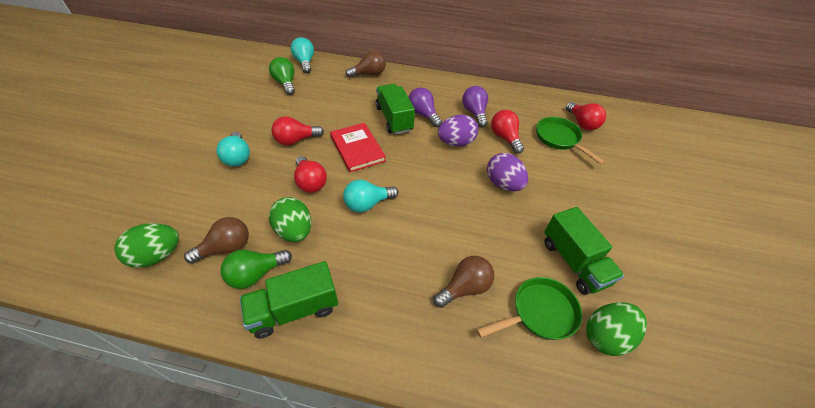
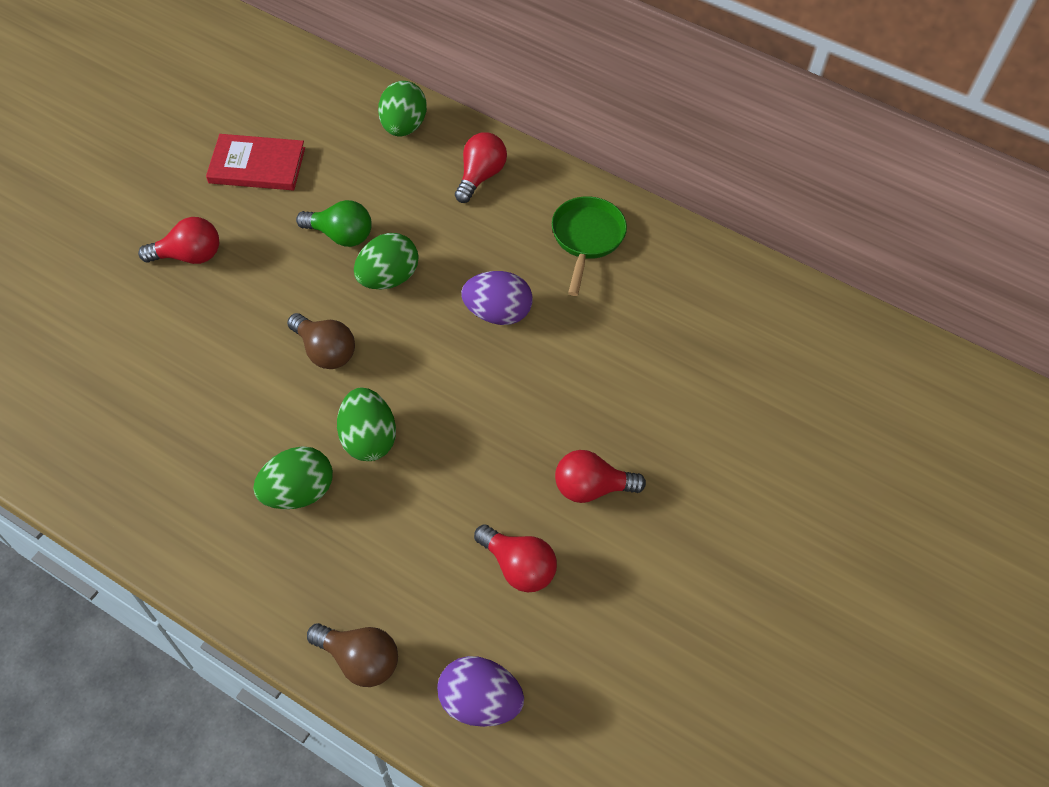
brown light bulb: [184,217,249,264] [346,51,386,78] [433,256,494,308] = 3 -> [287,313,355,369] [307,623,398,687] = 2
green egg: [114,223,179,268] [269,197,311,242] [586,302,647,356] = 3 -> [253,446,333,509] [337,388,396,461] [354,233,419,289] [378,81,427,136] = 4
green light bulb: [220,249,292,289] [269,57,295,95] = 2 -> [296,200,372,247] = 1
green pan: [477,277,582,340] [536,117,605,165] = 2 -> [552,196,627,296] = 1
green truck: [240,261,338,339] [376,84,415,135] [544,207,624,295] = 3 -> none = 0
purple light bulb: [408,88,442,127] [462,86,488,127] = 2 -> none = 0
turquoise light bulb: [216,132,250,167] [291,37,314,73] [343,179,399,213] = 3 -> none = 0

